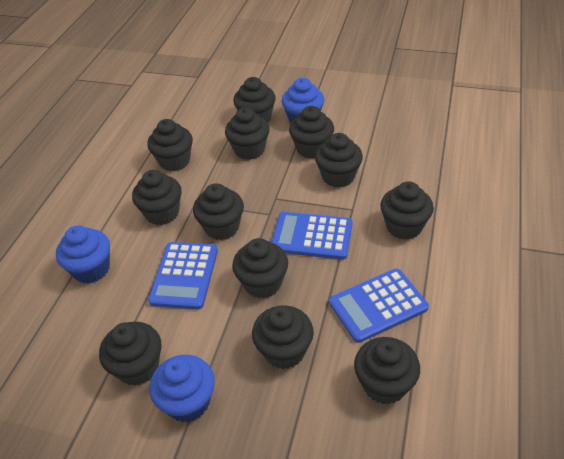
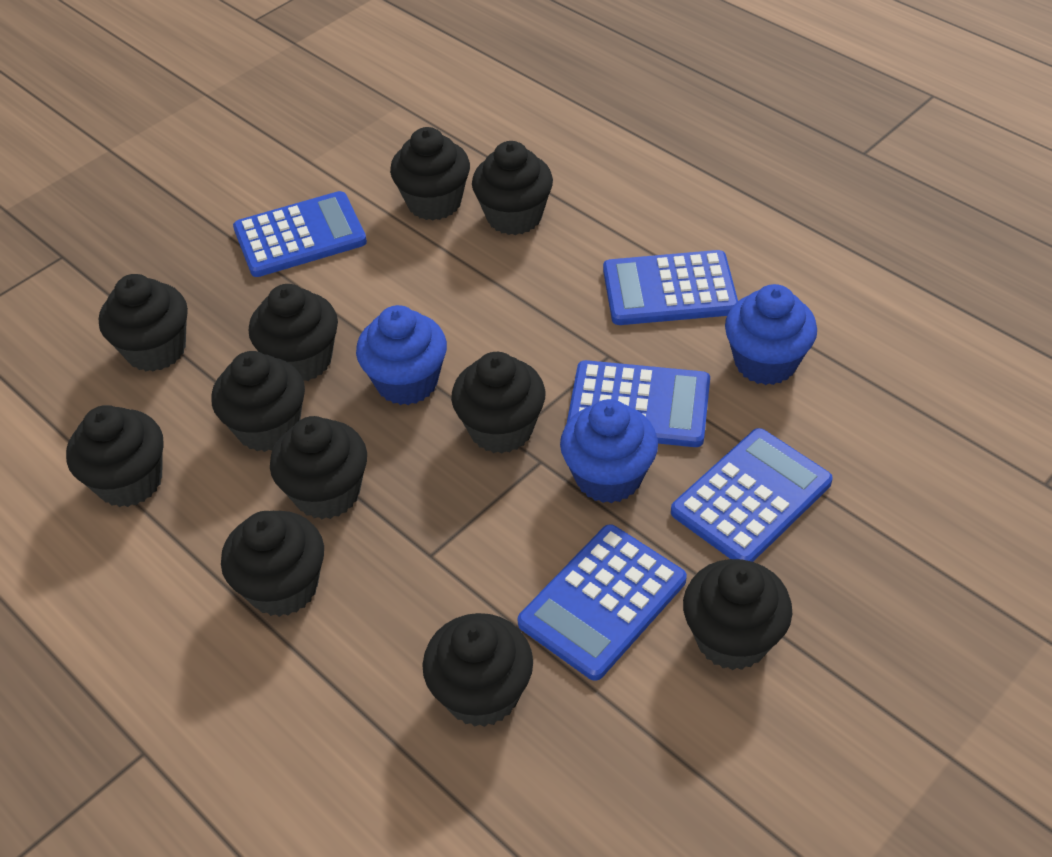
black cupcake: [99,322,161,386] [132,170,182,225] [147,119,193,172] [193,183,244,240] [225,107,270,160] [232,238,288,298] [233,77,276,123] [252,305,314,369] [289,106,334,159] [315,133,363,188] [354,337,420,404] [380,181,434,240] = 12 -> [66,405,164,507] [99,274,188,372] [211,351,305,452] [221,511,324,617] [249,284,338,381] [270,416,367,519] [390,127,470,220] [422,613,533,727] [451,352,545,454] [472,141,553,235] [683,559,792,670] = 11
blue calculator: [148,242,218,310] [271,212,353,260] [329,269,429,343] = 3 -> [233,191,367,277] [518,524,687,681] [567,360,710,447] [603,250,738,325] [671,428,833,562] = 5

